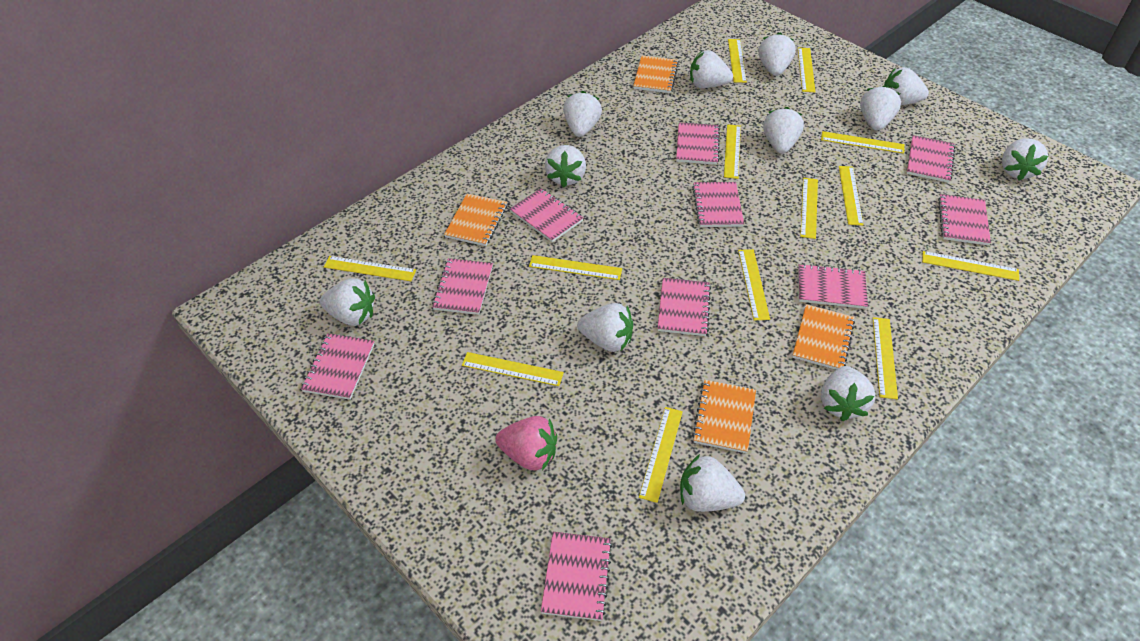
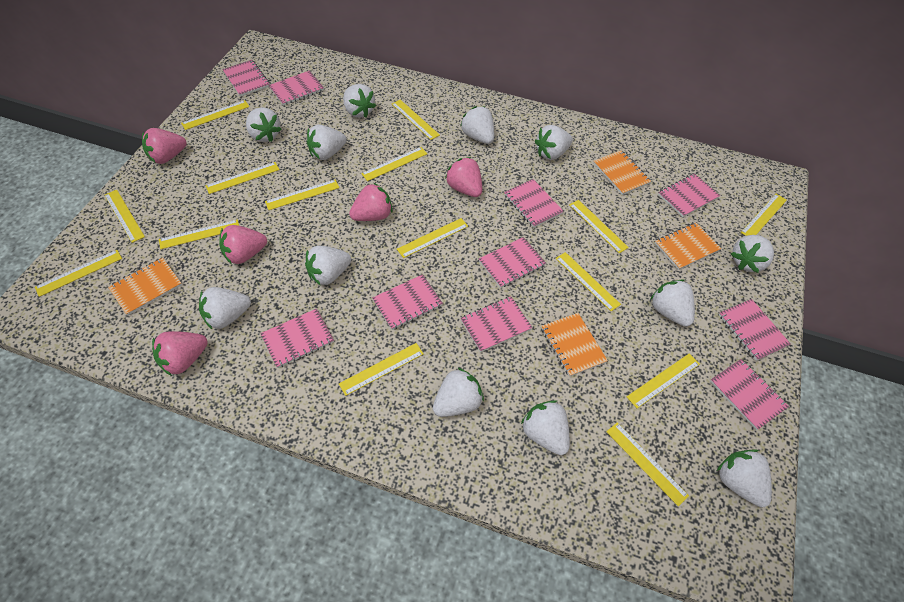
pink strawberry: [495,416,557,471] = 1 -> [142,128,187,164] [152,331,208,376] [219,225,267,264] [349,183,393,221] [445,157,482,197] = 5
yellow ruler: [324,256,416,281] [462,352,564,386] [529,255,622,280] [639,407,683,503] [724,124,741,179] [728,39,747,83] [738,249,770,320] [798,47,816,92] [800,178,818,239] [821,131,905,154] [839,166,864,226] [873,317,898,399] [922,251,1019,281] = 13 -> [35,250,122,297] [105,190,145,243] [159,219,239,249] [181,100,249,130] [206,162,280,194] [265,180,340,210] [339,343,424,396] [361,147,427,181] [392,100,440,140] [397,218,468,258] [556,252,621,311] [569,200,629,253] [606,423,689,506] [627,353,700,408] [741,194,787,236] = 15

